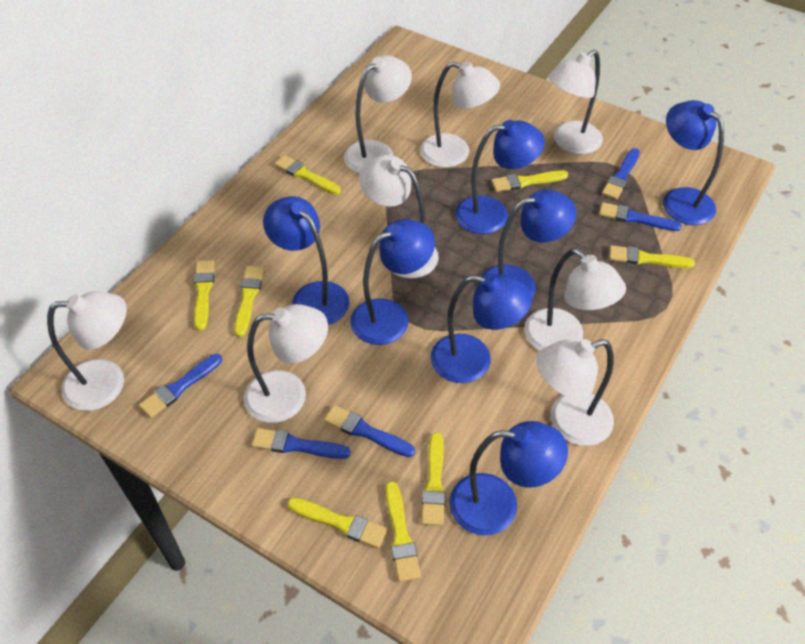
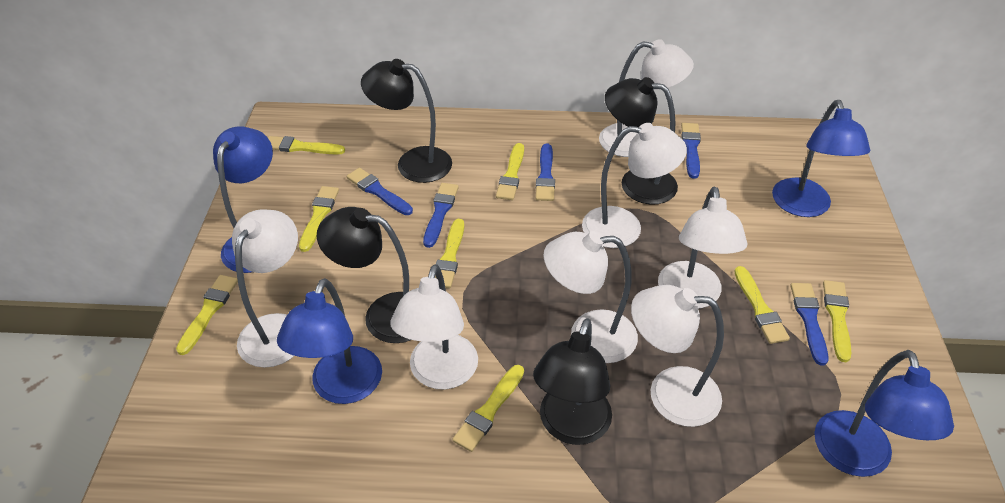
black lamp: none = 0 -> [317,207,410,343] [361,59,452,183] [533,318,612,445] [605,77,678,204] = 4
blue lamp: [263,196,349,325] [350,219,435,345] [431,273,532,383] [449,421,568,535] [455,120,545,234] [479,190,577,297] [663,100,724,225] = 7 -> [213,126,273,273] [277,278,382,404] [772,100,870,217] [814,350,954,477] = 4
white lamp: [47,291,127,411] [244,304,328,423] [344,55,412,173] [359,155,439,278] [420,61,500,168] [524,249,626,351] [536,339,614,446] [548,50,603,154] = 8 -> [232,209,298,368] [390,264,478,390] [544,231,638,363] [582,123,687,248] [599,39,694,157] [631,285,724,427] [658,187,747,309] = 7

